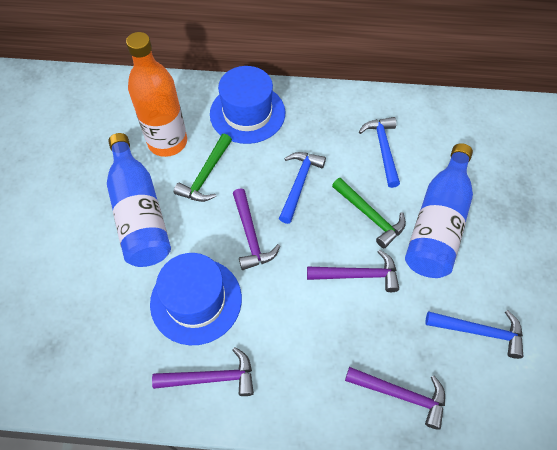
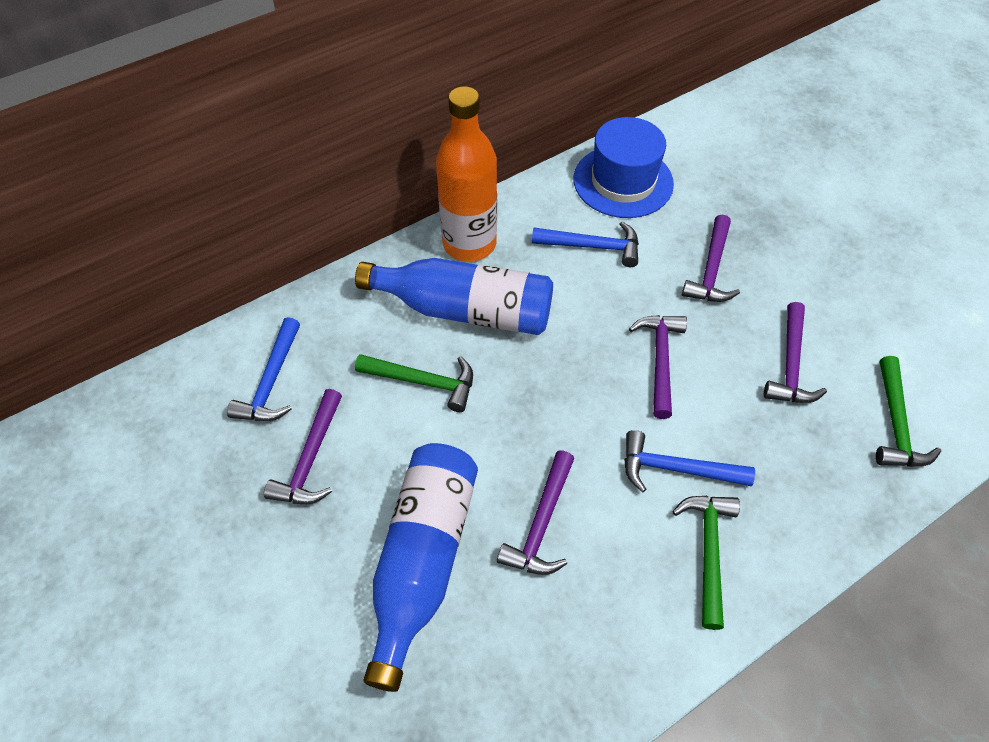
blue hat: [150,253,242,345] [210,66,285,144] = 2 -> [574,117,674,218] = 1
green hammer: [174,134,232,202] [332,178,406,248] = 2 -> [355,354,473,412] [672,496,740,630] [876,356,941,467] = 3
purple hammer: [152,347,254,396] [233,188,280,270] [307,250,399,292] [345,367,445,430] = 4 -> [264,389,342,504] [497,450,574,575] [629,315,687,419] [682,215,740,302] [764,302,827,403] = 5

